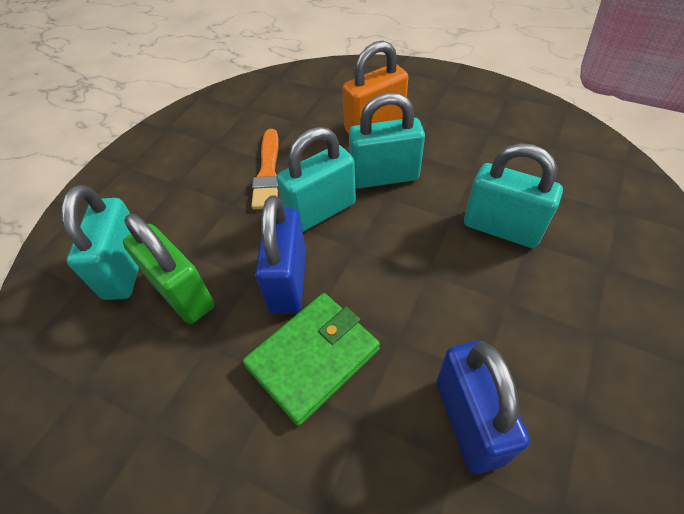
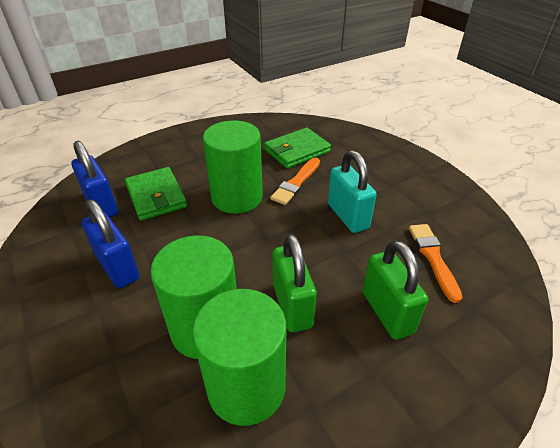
green cylinder: none = 0 -> [150,235,237,359] [192,289,286,426] [203,121,263,214] = 3
green padlock: [123,214,214,324] = 1 -> [273,234,317,332] [363,240,428,340] = 2
green wallet: [243,293,380,426] = 1 -> [125,167,187,221] [264,128,331,169] = 2
orange brush: [251,129,279,209] = 1 -> [270,158,320,205] [409,224,462,303] = 2
orange padlock: [342,41,408,133] = 1 -> none = 0
turquoise padlock: [61,185,139,300] [277,127,356,232] [349,93,425,188] [464,143,563,248] = 4 -> [328,150,377,233] = 1

